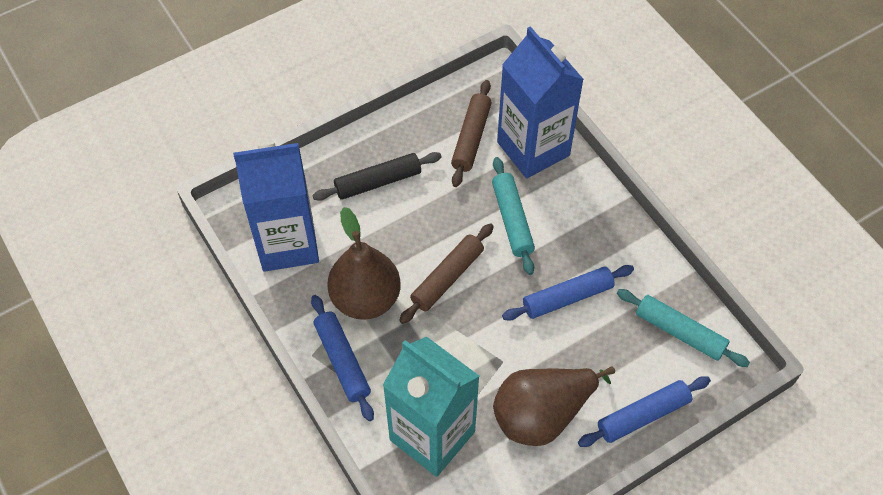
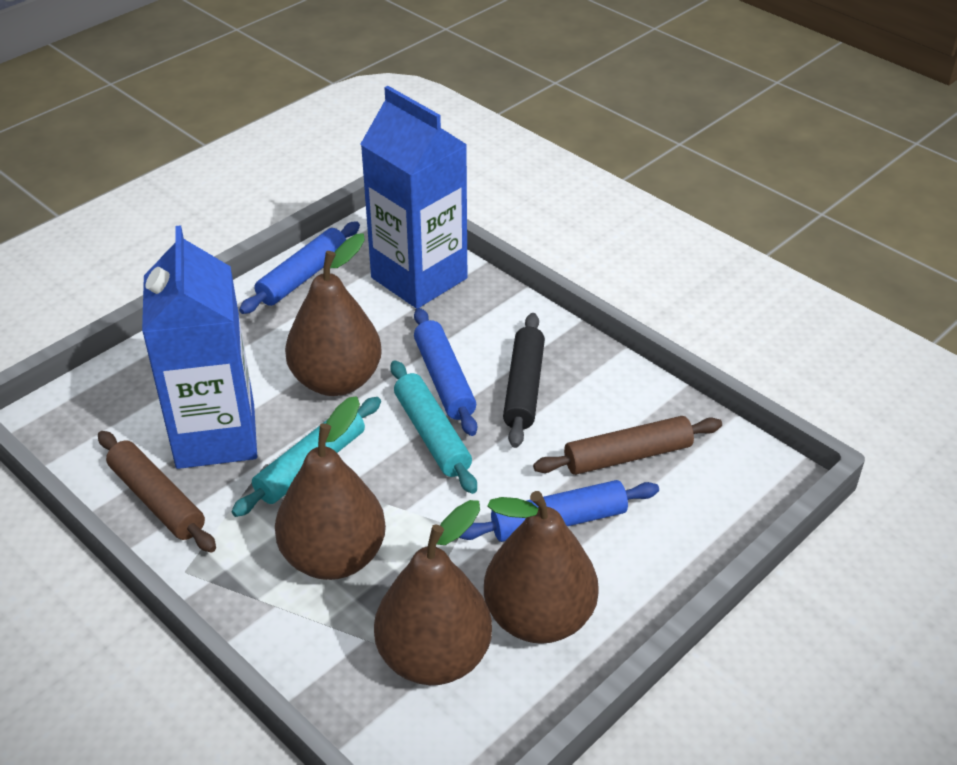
brown pear: [327,207,401,320] [493,366,615,446] = 2 -> [275,396,386,580] [285,233,382,396] [374,500,492,685] [484,491,599,644] = 4
turquoise carton: [383,337,480,477] = 1 -> none = 0

